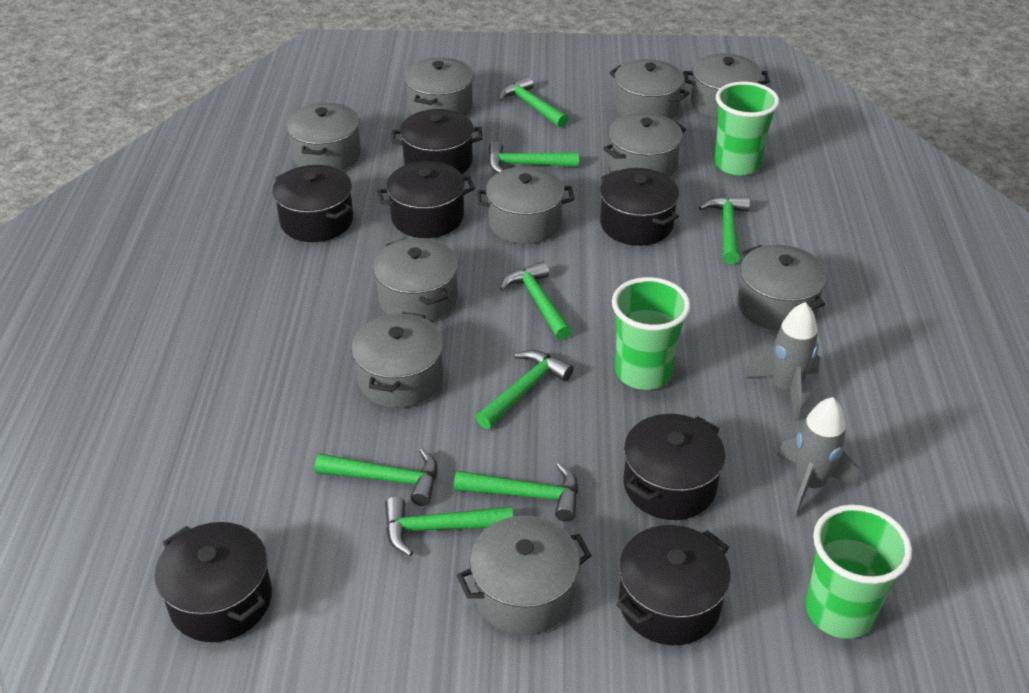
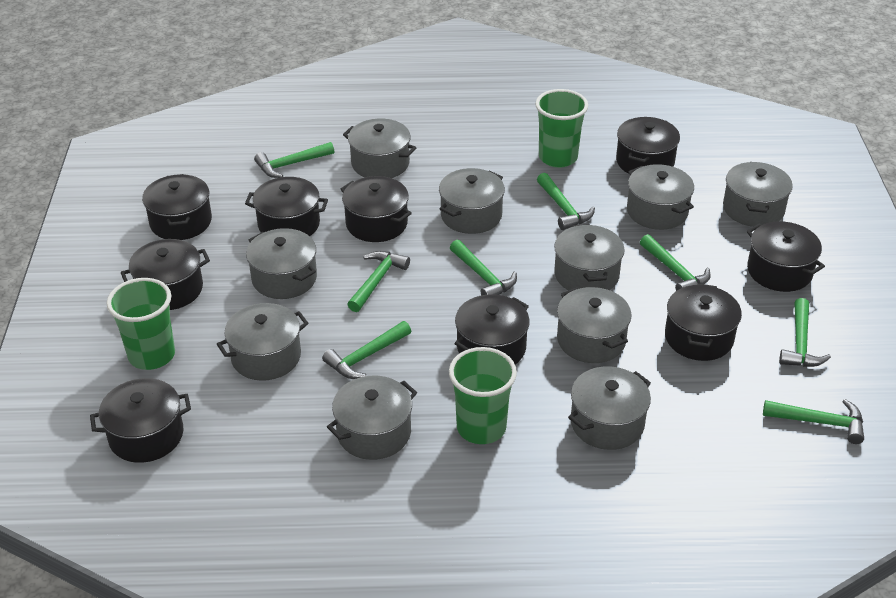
black pot: [155,522,272,642] [273,165,353,242] [377,161,475,238] [392,109,482,174] [600,168,679,246] [616,525,731,645] [624,414,726,520] = 7 -> [90,378,191,463] [121,239,210,310] [142,174,212,240] [245,177,328,236] [340,176,412,242] [454,294,530,364] [616,117,680,174] [665,283,742,361] [747,221,825,292] = 9
grey rocket: [744,302,820,421] [778,397,859,518] = 2 -> none = 0

